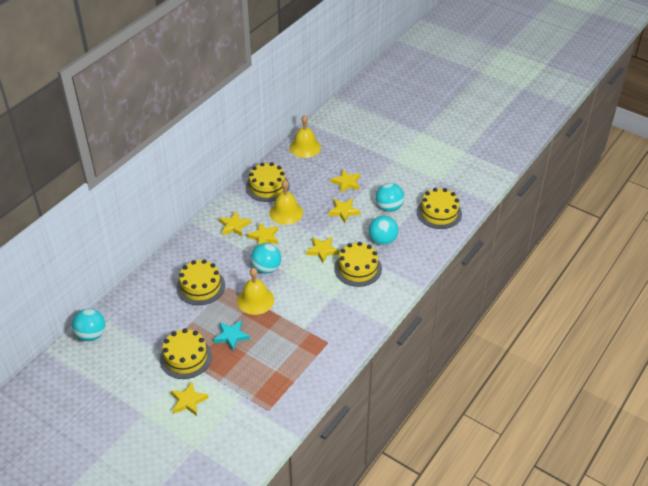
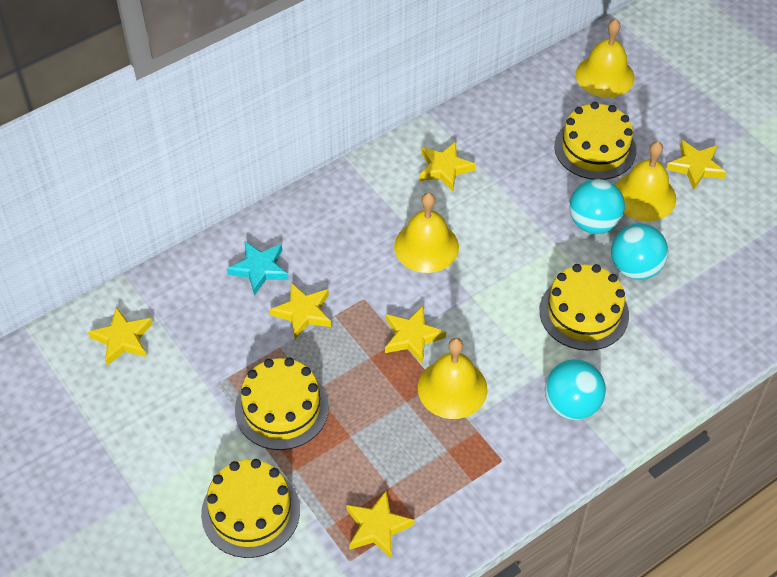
turquoise ball: [72,309,105,341] [251,243,281,274] [369,216,399,245] [376,183,404,212] = 4 -> [545,359,606,420] [570,179,625,234] [611,223,668,280] = 3
yellow bell: [237,268,274,315] [269,180,303,225] [290,115,321,158] = 3 -> [394,193,459,273] [418,338,488,419] [576,19,634,98] [615,141,676,221] = 4
yellow cake: [160,328,212,379] [176,259,225,305] [246,162,289,202] [334,242,382,287] [417,188,462,229] = 5 -> [201,459,300,558] [235,358,329,450] [539,264,629,351] [554,102,636,180] = 4

